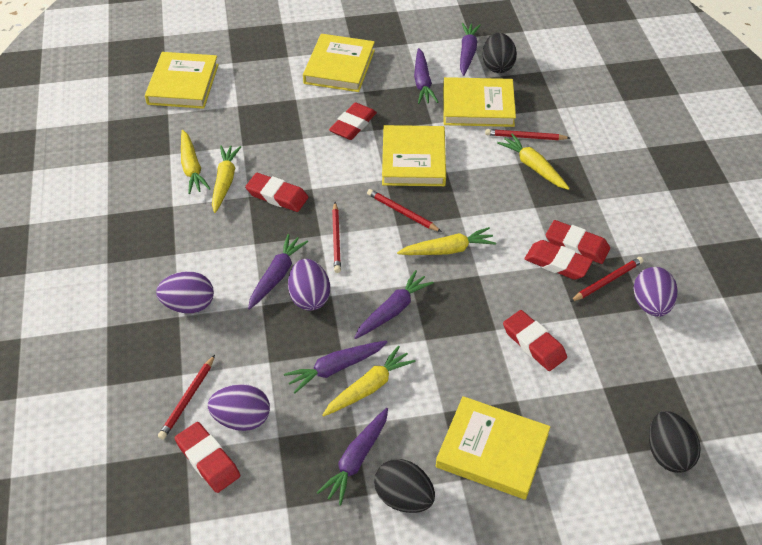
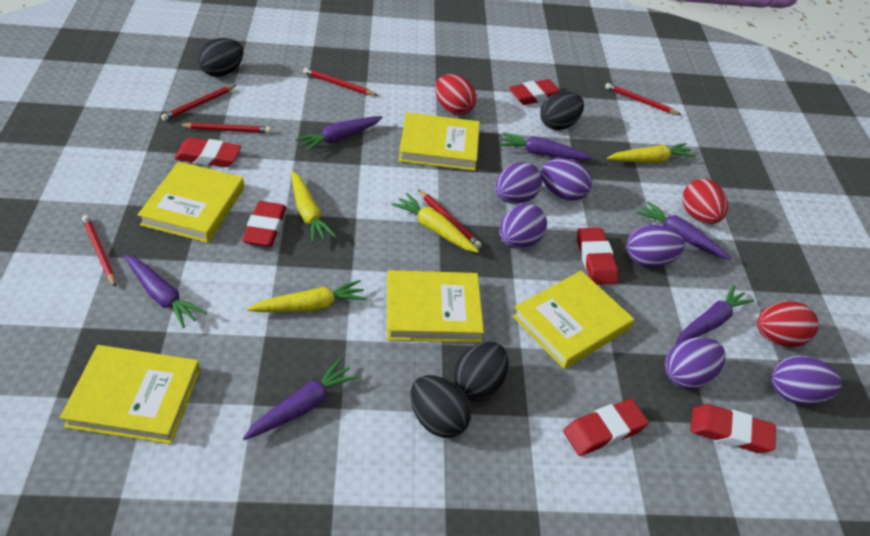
black egg: [374,459,435,513] [483,33,517,73] [649,411,701,473] = 3 -> [197,38,243,77] [410,375,471,438] [452,342,508,401] [540,92,584,130] = 4
purple egg: [156,271,214,313] [208,384,270,431] [288,259,330,311] [634,267,678,317] = 4 -> [496,162,542,204] [499,203,547,249] [541,158,592,201] [627,225,685,267] [665,337,725,389] [771,355,842,405] = 6
red egg: none = 0 -> [435,74,477,115] [683,179,728,224] [757,301,819,347] = 3
red pencil: [158,355,215,440] [332,202,341,273] [367,189,442,232] [485,129,570,140] [570,257,644,302] = 5 -> [82,215,116,288] [161,85,236,121] [179,123,271,133] [303,68,378,96] [418,190,482,249] [605,83,681,115] = 6
yellow carrot: [181,130,210,194] [212,145,241,213] [323,345,416,416] [397,227,496,255] [497,134,570,190] = 5 -> [247,280,367,312] [291,171,337,243] [391,193,479,253] [607,143,696,163] = 4

